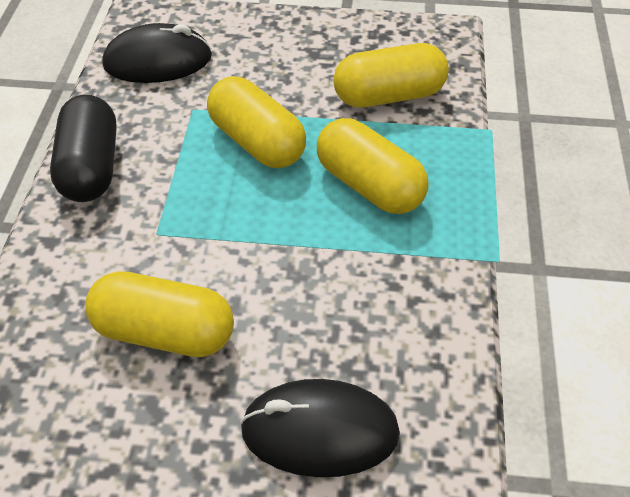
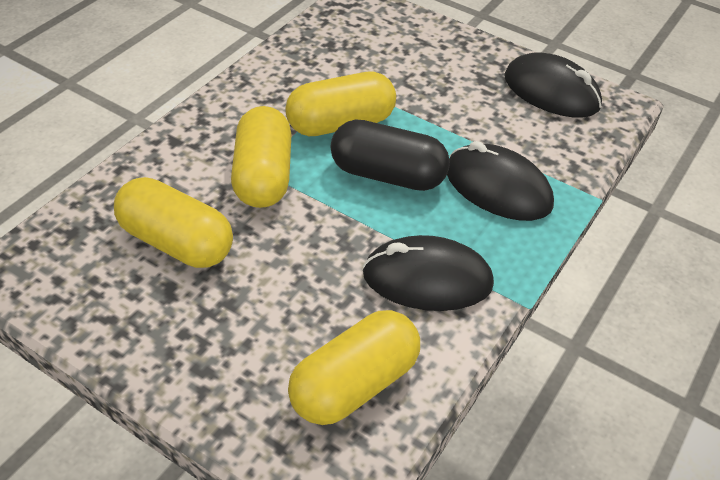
black mouse: [102,23,212,83] [240,379,400,477] = 2 -> [362,235,494,311] [447,141,554,221] [504,53,602,118] = 3

